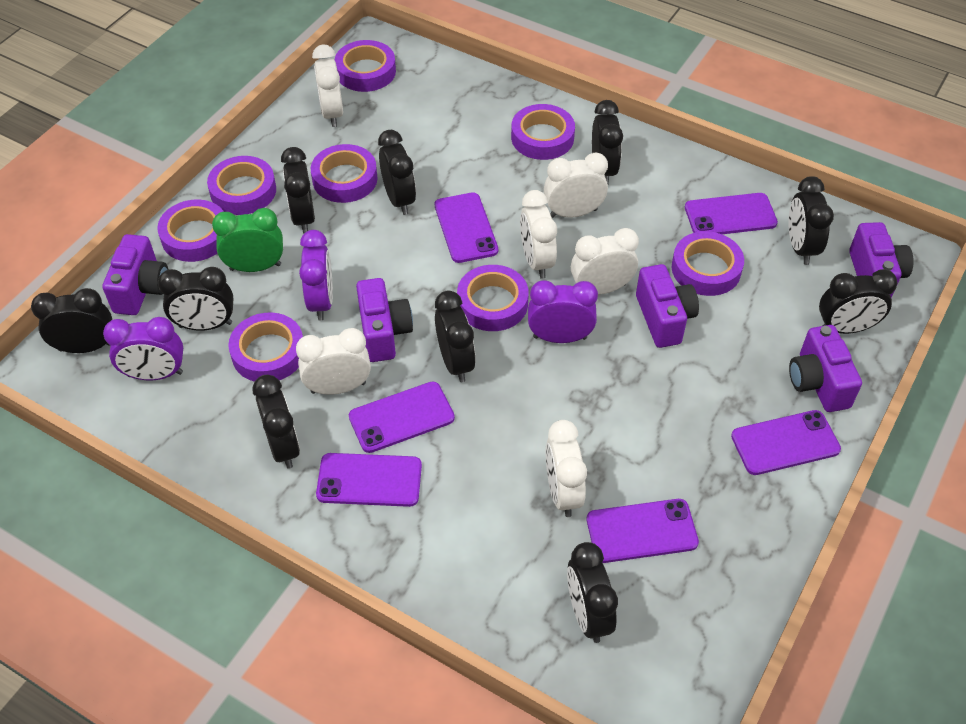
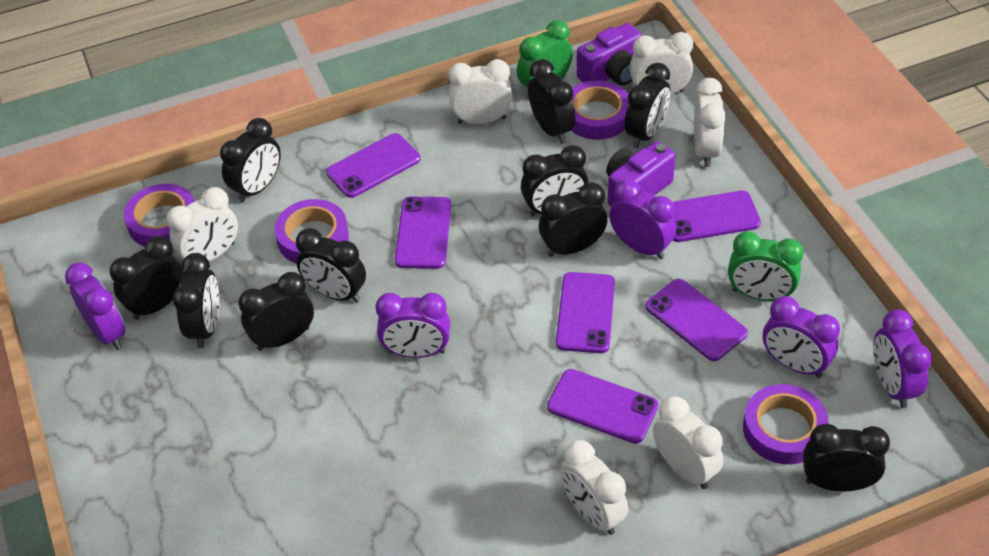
green clock: [212,208,283,272] = 1 -> [517,20,573,98] [728,231,804,301] = 2
purple camera: [102,234,169,315] [356,278,413,362] [636,264,699,348] [789,325,862,412] [849,222,914,298] = 5 -> [577,23,642,85] [606,141,675,207] = 2
purple clock: [103,317,183,380] [299,230,333,320] [528,280,598,343] = 3 -> [65,263,126,350] [375,293,450,358] [609,179,676,259] [763,296,840,378] [873,309,932,408] = 5
purple tape: [157,199,224,262] [207,156,276,215] [228,312,303,382] [311,144,378,203] [334,40,396,92] [457,265,529,331] [511,104,575,160] [672,231,744,296] = 8 -> [124,184,195,247] [275,199,349,264] [571,80,629,140] [743,384,829,465] = 4

